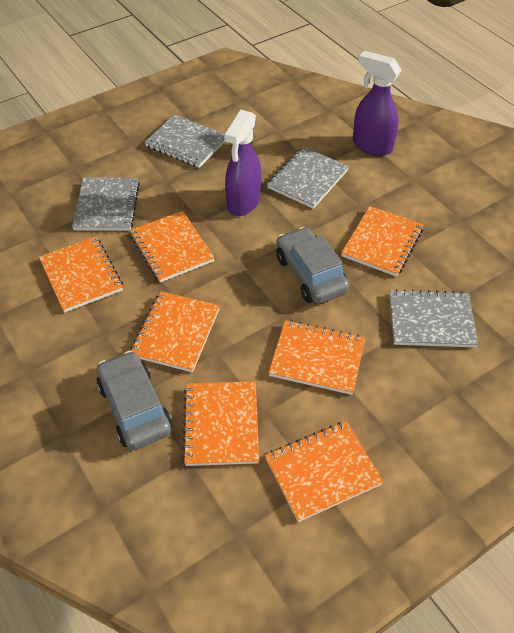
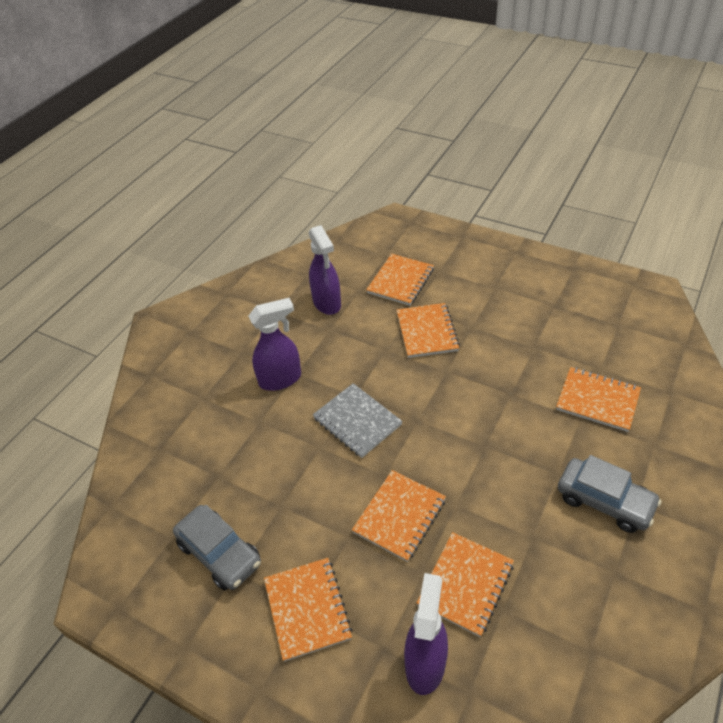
grey notebook: [72,177,140,231] [145,114,225,168] [267,147,349,209] [389,289,478,348] = 4 -> [313,383,403,458] = 1
orange notebook: [39,237,123,313] [130,211,215,282] [130,291,220,372] [182,381,259,466] [265,421,383,522] [268,320,365,395] [341,206,423,277] = 7 -> [264,558,353,662] [352,470,446,562] [366,254,434,306] [396,303,460,358] [416,532,514,637] [556,367,641,432] = 6
purple spray bottle: [224,110,261,216] [353,51,402,156] = 2 -> [249,298,301,391] [309,225,341,315] [404,573,448,695] = 3

